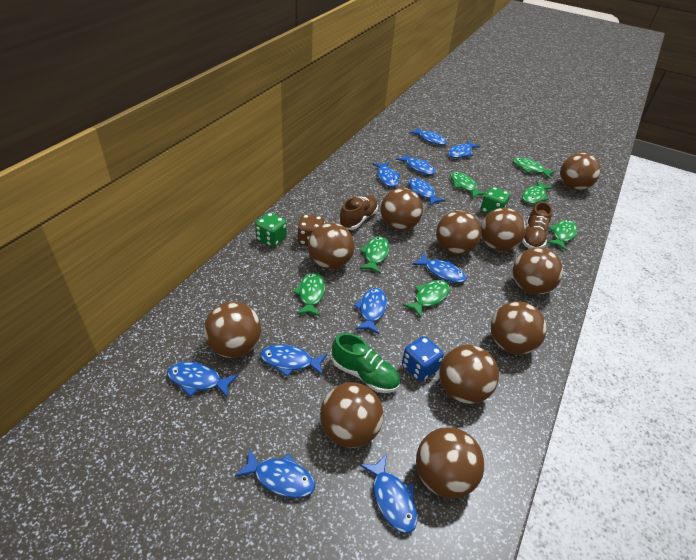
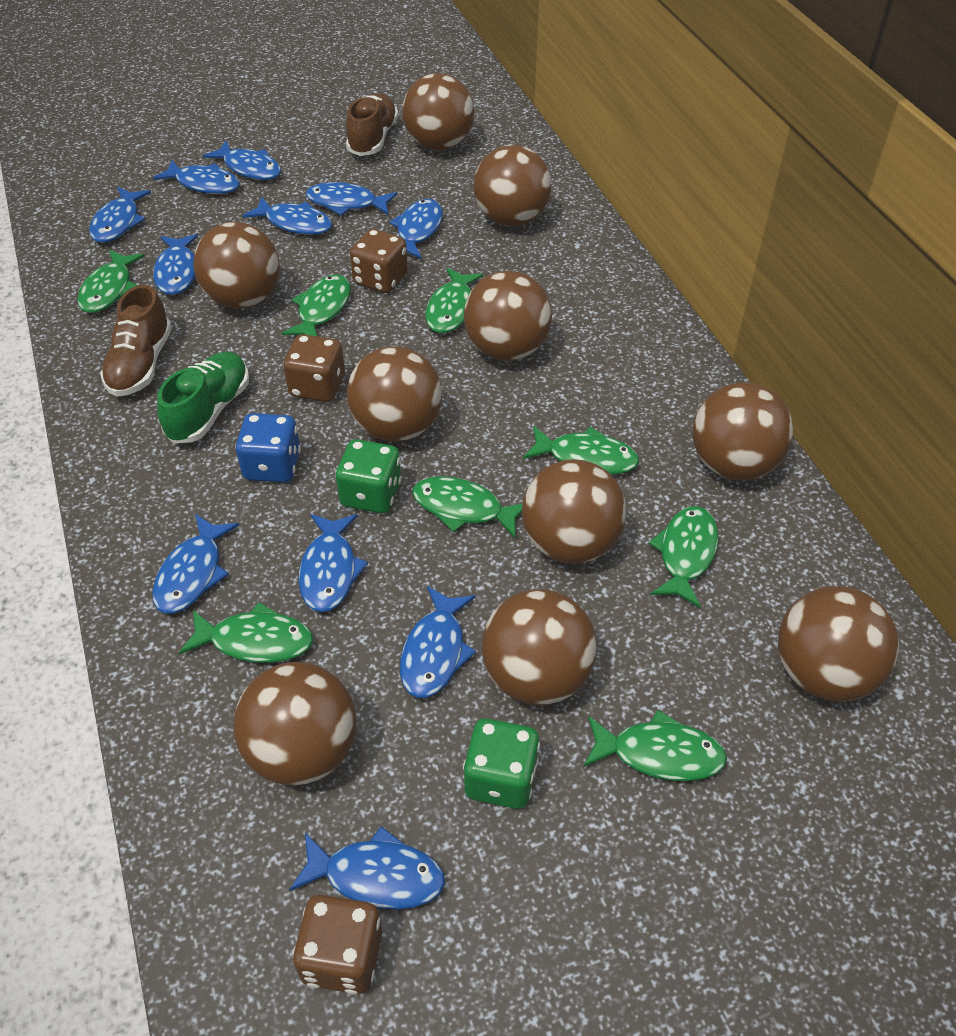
brown ball: [204,302,261,358] [308,223,355,269] [320,382,384,448] [380,188,423,231] [416,427,485,499] [436,210,481,255] [439,345,499,404] [481,208,526,251] [491,301,547,355] [513,247,563,295] [560,153,600,190] = 11 -> [193,222,280,309] [234,662,357,785] [347,346,442,442] [402,73,474,150] [464,271,552,361] [474,145,551,226] [482,589,597,705] [522,459,626,564] [692,382,793,480] [778,586,899,702] = 10
brown dice: [298,214,325,246] = 1 -> [283,334,345,402] [293,895,382,995] [350,229,408,293] = 3
green fish: [293,273,325,316] [359,236,389,274] [403,280,450,318] [450,172,486,198] [513,158,555,179] [522,181,553,204] [547,220,577,250] = 7 -> [77,250,145,313] [179,602,313,663] [282,274,351,336] [412,476,523,538] [425,268,483,333] [523,426,639,475] [584,710,727,781] [649,506,719,607] = 8

